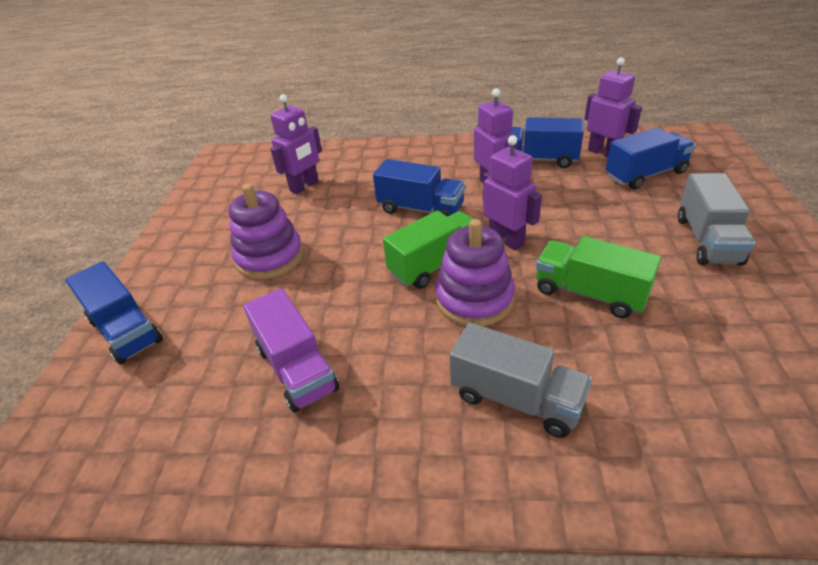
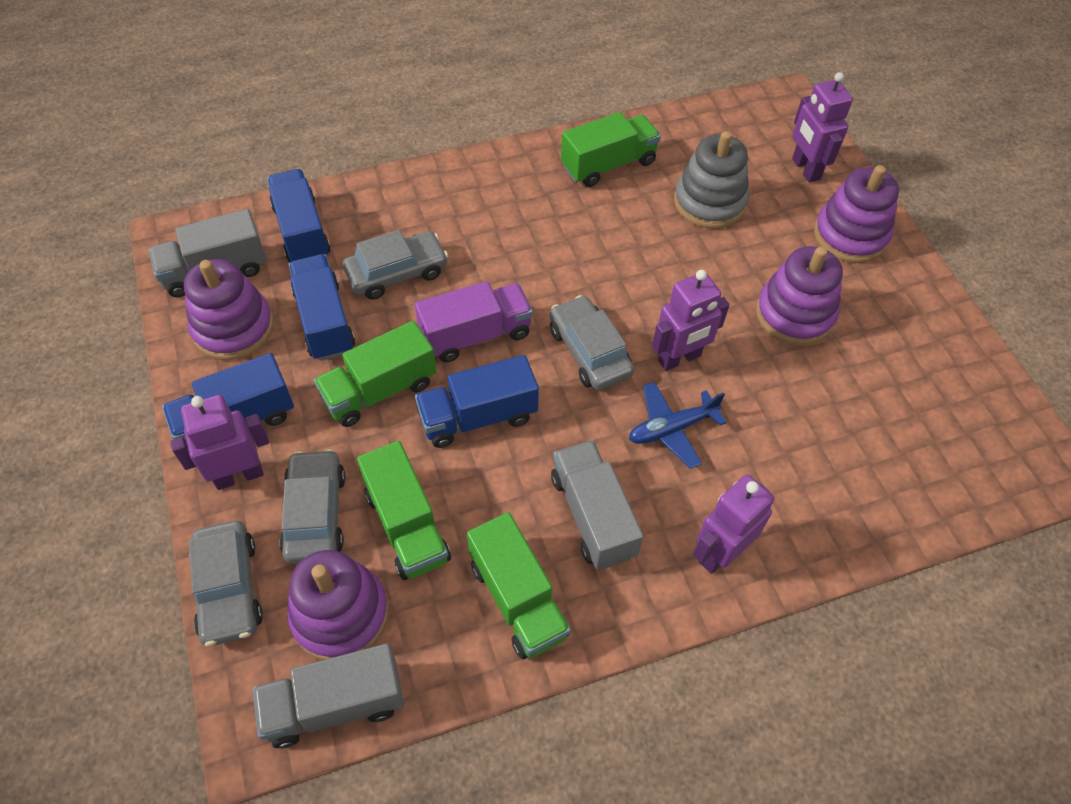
blue plane: none = 0 -> [629,382,727,469] = 1
green truck: [383,211,473,289] [536,236,661,318] = 2 -> [314,321,437,427] [357,441,451,580] [467,512,571,659] [561,112,661,187] = 4
grey car: none = 0 -> [189,521,263,646] [279,449,345,564] [343,230,448,300] [550,295,634,390] = 4
grey stacking toy: none = 0 -> [674,131,749,229] = 1
grey truck: [450,323,592,438] [678,173,755,265] = 2 -> [148,209,266,297] [253,644,404,748] [551,440,644,569] = 3
purple stacking toy: [228,184,303,279] [435,219,515,326] = 2 -> [184,259,274,360] [287,550,389,660] [756,246,843,346] [814,165,899,263] = 4

